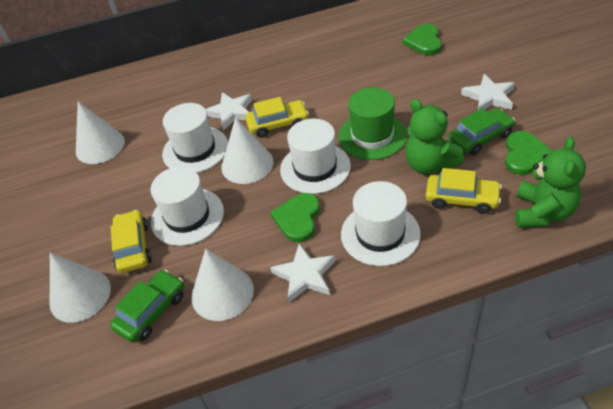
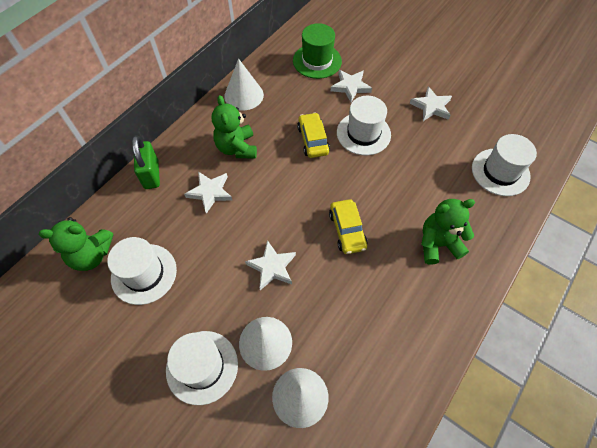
green car: [110,270,184,343] [449,108,515,155] = 2 -> none = 0
green heart: [270,193,320,242] [403,24,442,55] [505,131,552,175] = 3 -> none = 0
green padlock: none = 0 -> [132,135,160,189] = 1
green teddy bear: [405,99,464,174] [515,136,586,228] = 2 -> [39,217,113,271] [212,95,257,158] [421,199,475,265] = 3
white cone: [50,252,111,323] [76,101,125,164] [192,249,254,321] [221,117,274,184] = 4 -> [224,58,264,111] [239,317,292,371] [272,368,329,428] = 3
white star: [206,92,252,130] [270,243,335,302] [461,74,515,110] = 3 -> [184,172,233,214] [245,240,296,290] [331,70,372,102] [410,87,452,121] = 4
yellow car: [111,210,152,273] [245,97,309,138] [425,168,502,214] = 3 -> [297,112,330,158] [329,199,368,254] = 2

